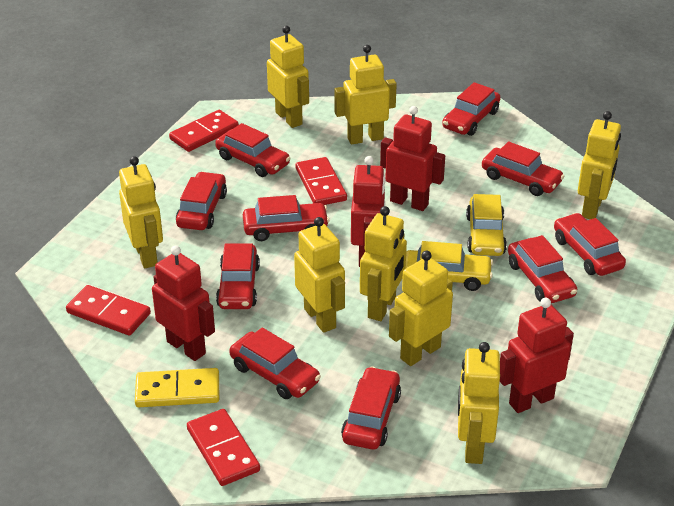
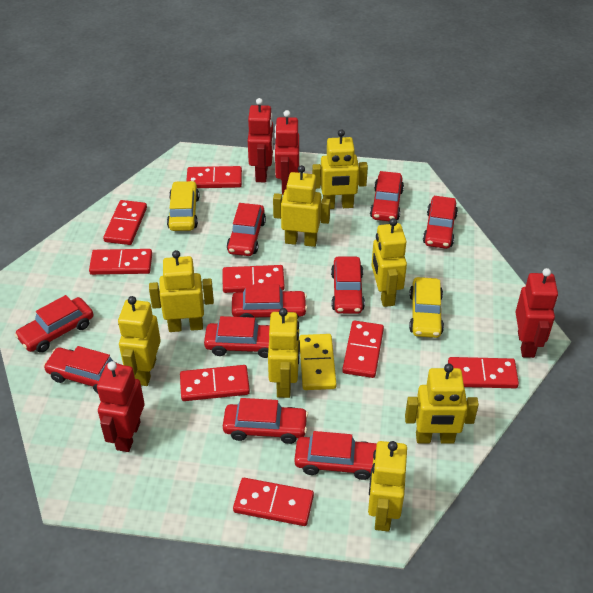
red domino: [66,285,151,336] [169,110,239,152] [187,409,260,486] [296,157,347,205] = 4 -> [89,249,152,275] [103,200,147,245] [180,365,250,401] [186,166,242,188] [223,265,285,293] [233,478,314,526] [342,321,384,378] [448,357,519,388] = 8

